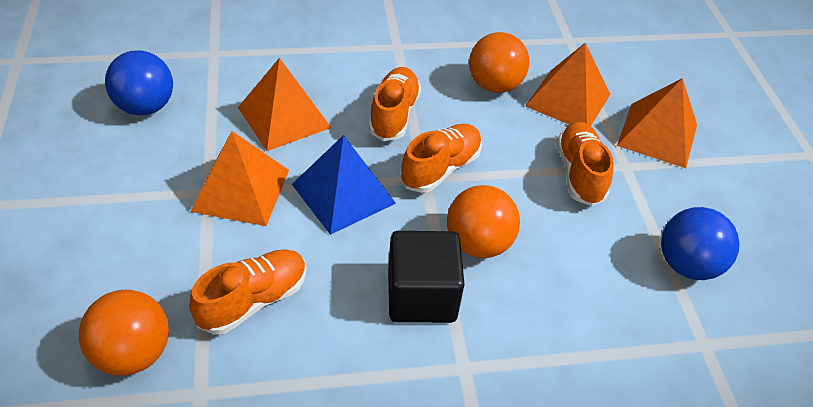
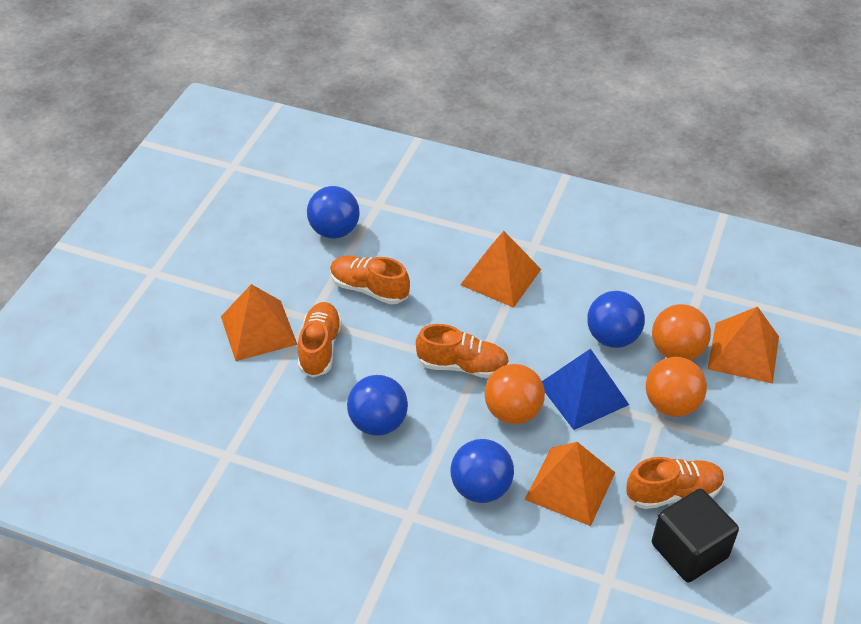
blue ball: [105,50,173,115] [661,207,740,280] = 2 -> [307,186,360,238] [347,375,408,436] [451,439,514,503] [587,291,645,348] = 4

